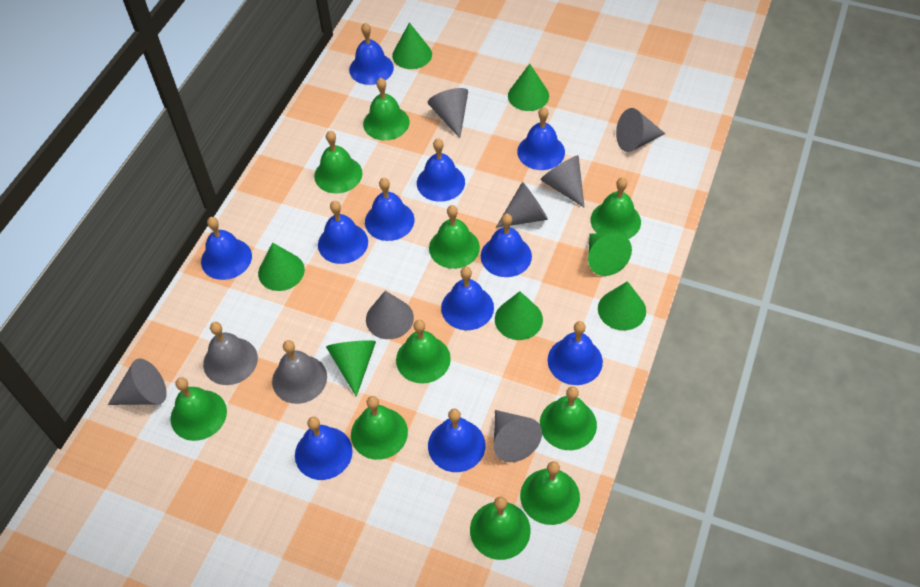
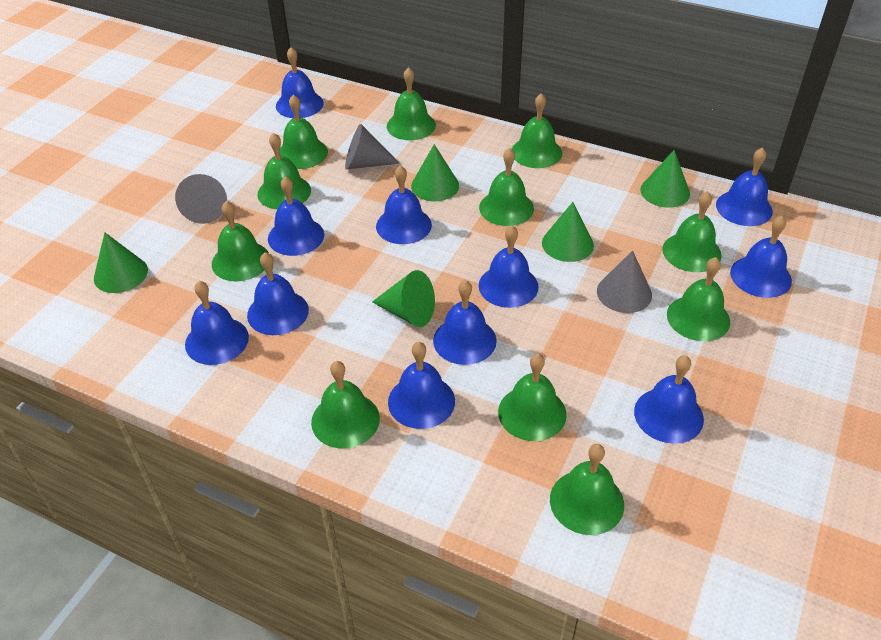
green bell: [171,377,227,441] [314,131,362,193] [351,396,408,460] [363,78,409,140] [396,320,451,384] [429,205,480,269] [470,496,531,560] [520,461,580,525] [540,386,597,450] [591,177,641,239] = 10 -> [212,201,269,281] [257,133,311,209] [280,95,328,169] [311,361,380,448] [387,67,436,140] [479,148,534,226] [498,353,567,441] [512,93,562,168] [550,444,624,535] [662,191,722,272] [667,257,730,341] = 11
green cone: [258,242,305,291] [326,340,376,397] [392,22,432,69] [495,291,543,340] [508,64,549,111] [588,233,632,276] [598,281,646,331] = 7 -> [94,232,148,293] [372,270,435,327] [411,144,459,201] [542,202,594,262] [640,150,690,208] = 5
grey bell: [203,322,258,385] [272,340,327,404] = 2 -> none = 0
grey cone: [108,358,167,405] [366,291,414,339] [428,88,468,138] [494,410,542,462] [496,182,548,228] [540,155,585,208] [616,108,666,152] = 7 -> [175,174,227,224] [345,124,399,170] [597,250,652,313] = 3

